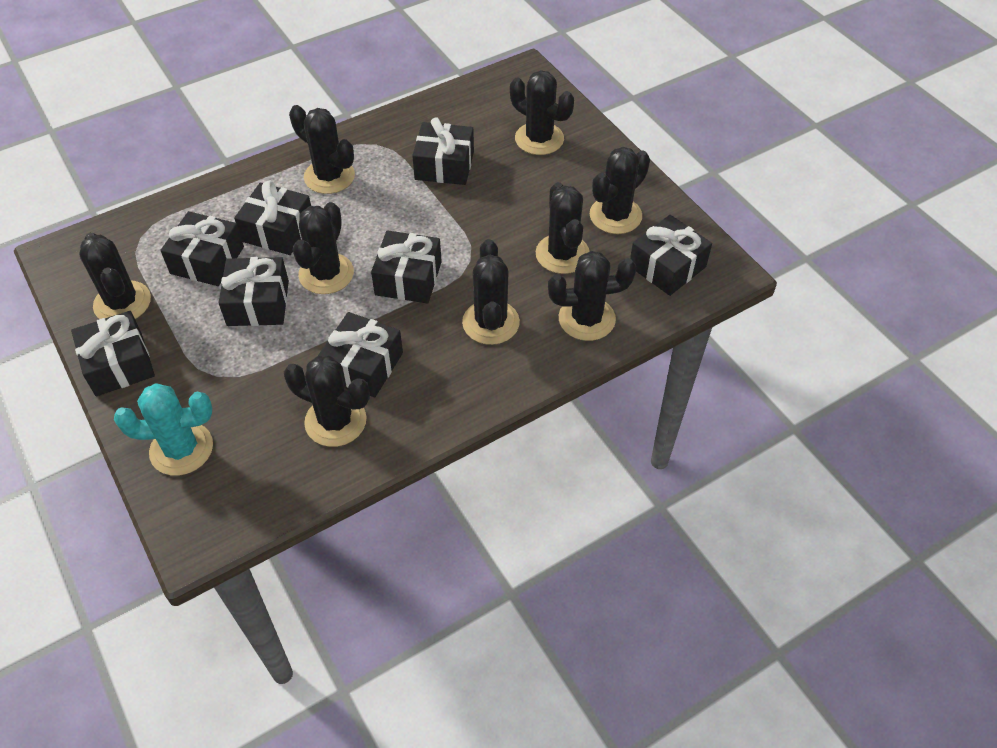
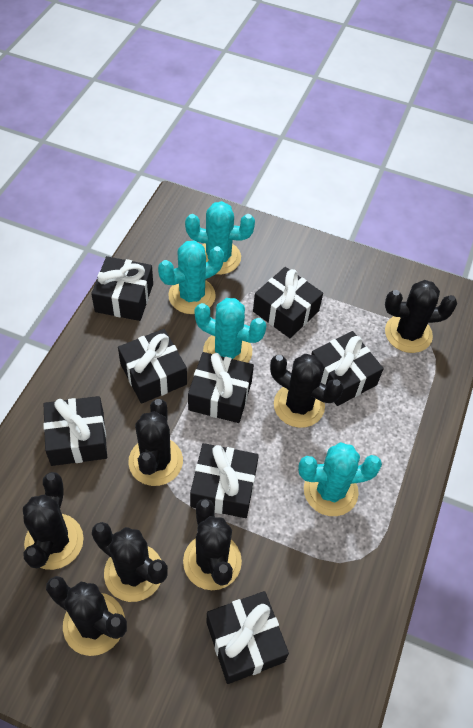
black cactus: [79,233,151,319] [284,356,370,447] [289,105,355,194] [293,202,354,294] [462,239,520,345] [510,70,574,155] [536,182,590,274] [548,251,636,341] [590,147,650,234] = 9 -> [23,472,84,570] [46,576,127,656] [92,522,168,602] [128,399,183,486] [183,499,242,590] [270,354,344,428] [385,280,457,353] = 7
turquoise cactus: [114,383,213,476] = 1 -> [158,240,224,314] [185,201,255,275] [195,298,266,363] [298,442,382,516] = 4

